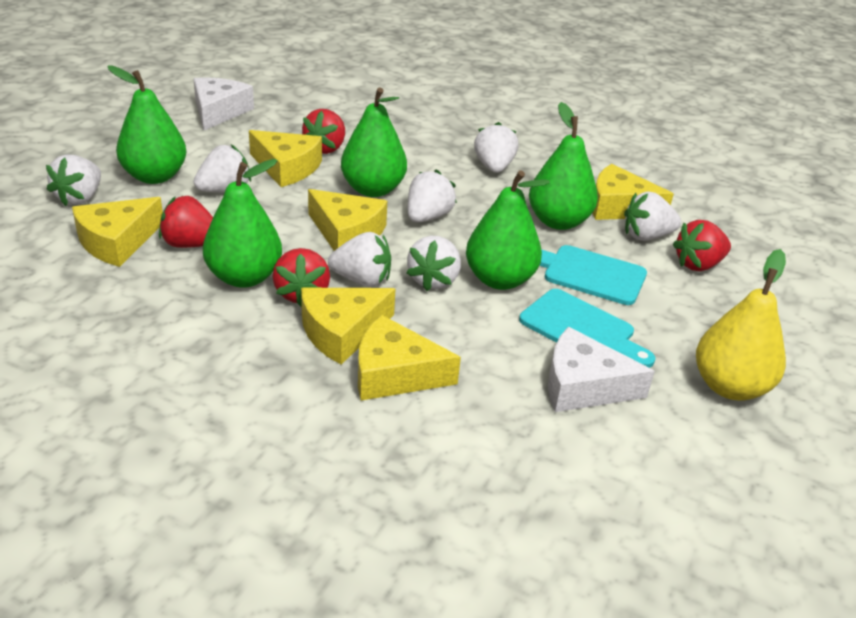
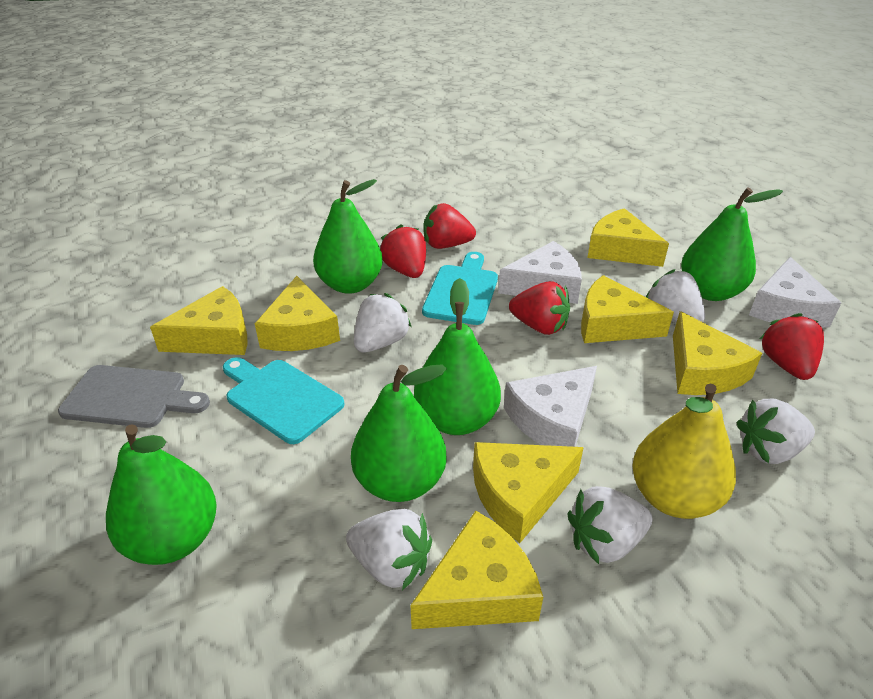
grey cutting board: none = 0 -> [58,365,210,428] = 1
white cheese: [193,77,254,130] [548,327,655,412] = 2 -> [498,241,582,304] [504,366,597,447] [749,257,841,328] = 3
white strawberry: [46,154,101,206] [193,144,251,192] [328,232,391,287] [407,236,461,291] [408,169,457,222] [474,122,518,173] [624,191,682,241] = 7 -> [346,509,432,590] [354,293,411,353] [568,486,652,564] [646,269,705,323] [736,399,815,464] = 5
yellow cheese: [72,197,163,267] [249,130,322,187] [301,288,396,364] [308,189,387,251] [358,315,461,401] [593,164,674,220] = 6 -> [150,286,248,355] [255,276,340,351] [410,511,543,629] [473,442,584,543] [581,275,674,343] [587,208,669,267] [673,311,762,395] = 7

